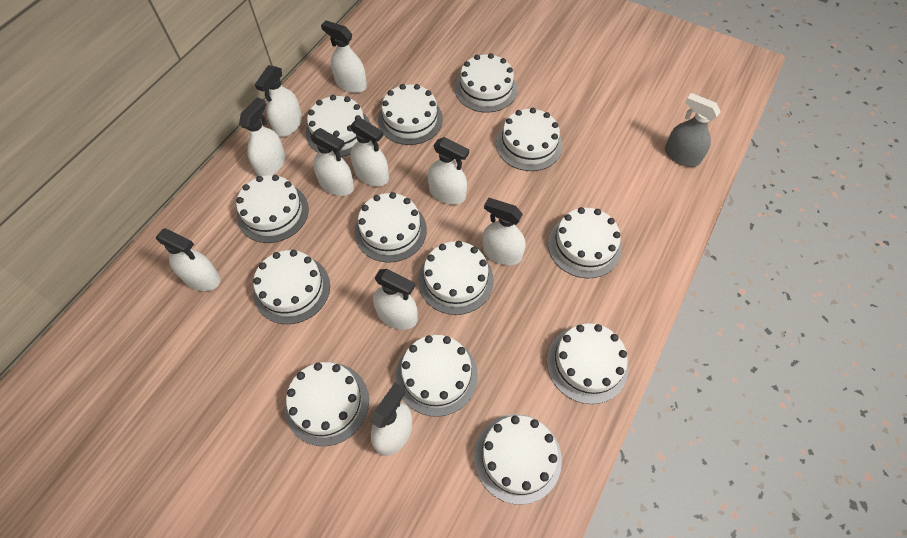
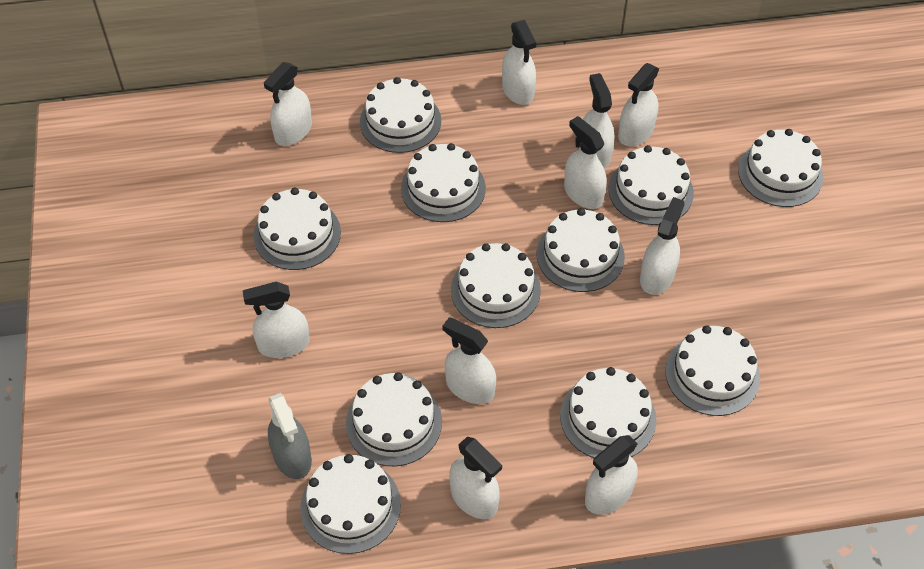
white cake: [236,175,309,243] [253,250,330,324] [285,362,369,446] [306,95,371,157] [355,192,427,263] [378,84,443,145] [396,335,478,417] [418,241,494,315] [455,53,518,113] [474,414,562,505] [496,108,563,171] [547,323,629,404] [548,207,622,278] = 13 -> [253,188,341,270] [300,454,401,554] [346,372,442,466] [360,77,441,153] [401,143,486,222] [451,243,541,328] [537,208,625,292] [560,367,656,458] [608,145,694,225] [665,325,760,416] [738,129,823,207] = 11

